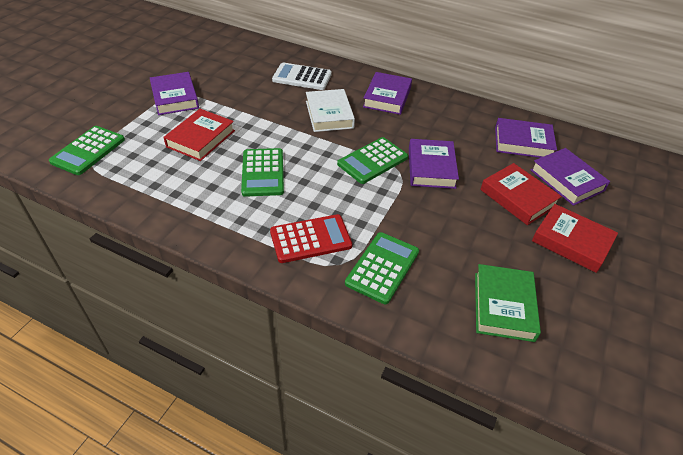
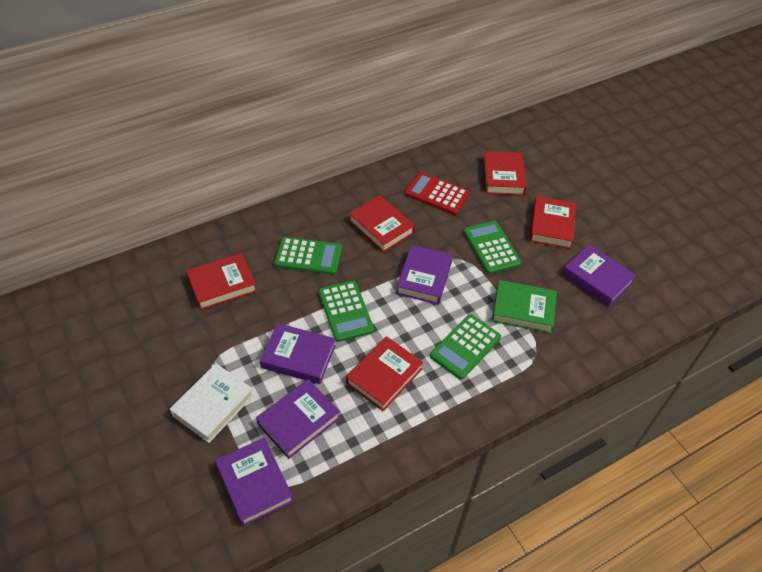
red book: [163,109,235,161] [480,163,562,225] [532,204,618,273] = 3 -> [186,253,257,310] [346,336,423,411] [349,195,415,253] [483,151,527,195] [529,196,576,249] = 5
white calculator: [272,63,332,90] = 1 -> none = 0

